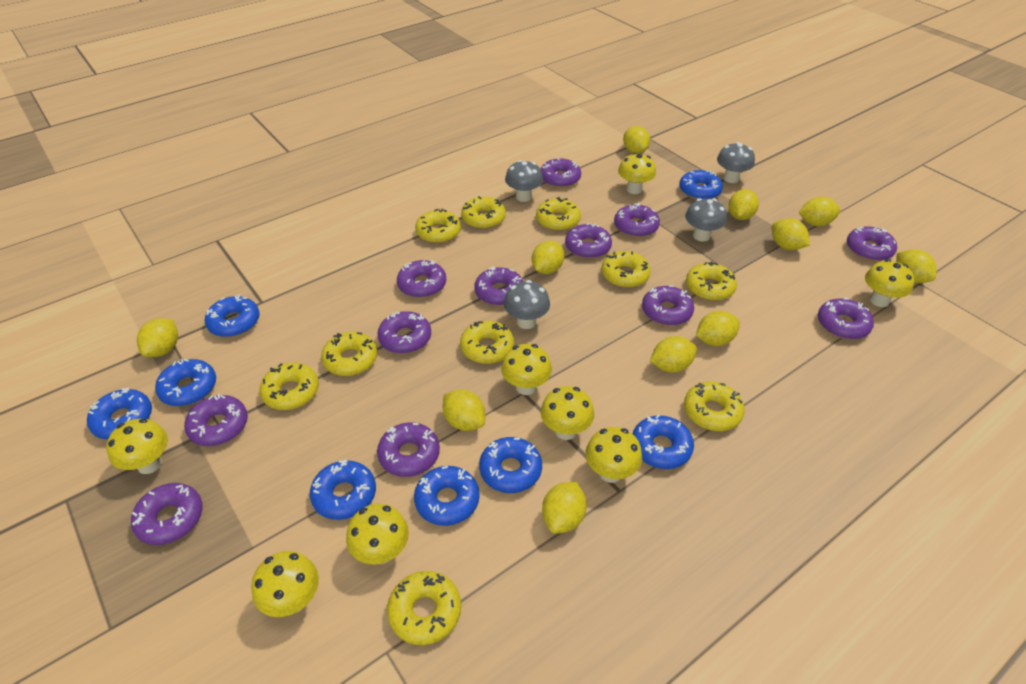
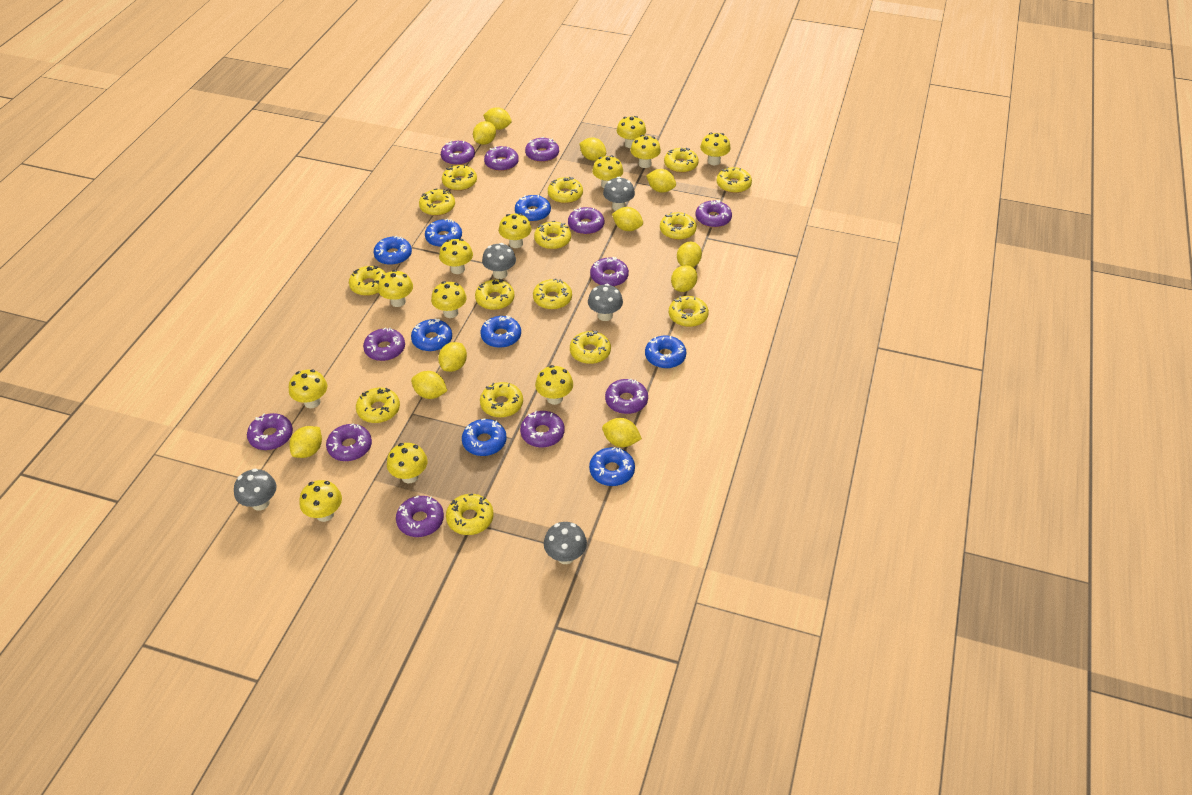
grey mushroom: [504,280,550,329] [505,160,543,202] [685,198,727,241] [717,142,755,183] = 4 -> [234,468,277,511] [482,243,516,279] [544,522,587,564] [588,284,623,321] [603,177,635,211] = 5
yellow donut: [259,363,319,410] [321,332,377,376] [387,571,461,645] [415,209,461,243] [460,321,514,364] [461,196,506,229] [536,197,581,231] [602,251,651,288] [684,382,744,431] [686,261,737,301] = 10 -> [349,265,386,296] [356,388,400,423] [419,188,455,216] [442,165,477,191] [446,494,494,535] [475,279,515,310] [480,382,523,418] [533,279,572,310] [534,221,571,250] [548,177,583,204] [570,330,611,364] [660,212,697,240] [664,147,699,173] [669,296,709,327] [717,167,752,193] = 15
yellow mushroom: [106,418,168,474] [251,551,319,617] [346,504,409,564] [501,344,552,395] [540,386,594,440] [585,427,642,483] [618,153,656,194] [865,259,914,307] = 8 -> [289,369,327,408] [300,480,342,522] [378,270,413,307] [387,443,428,483] [431,281,467,318] [439,239,473,274] [499,213,532,248] [535,365,573,405] [592,155,623,188] [617,116,646,148] [630,135,661,168] [700,133,731,165] = 12

